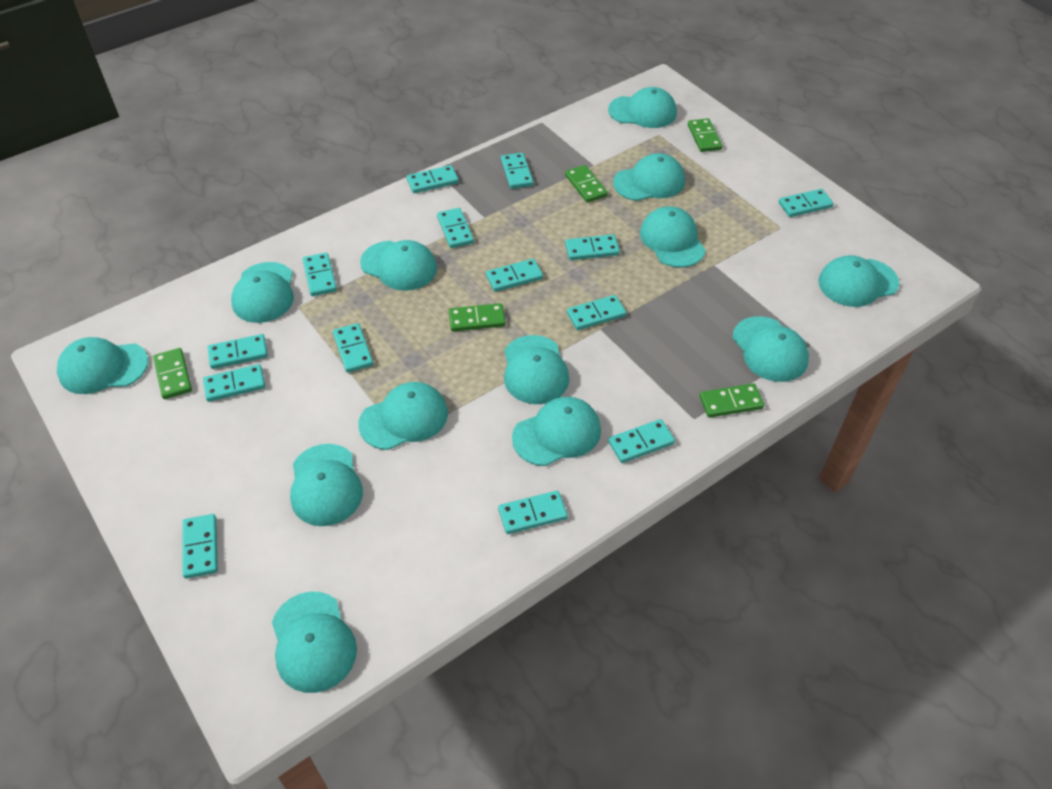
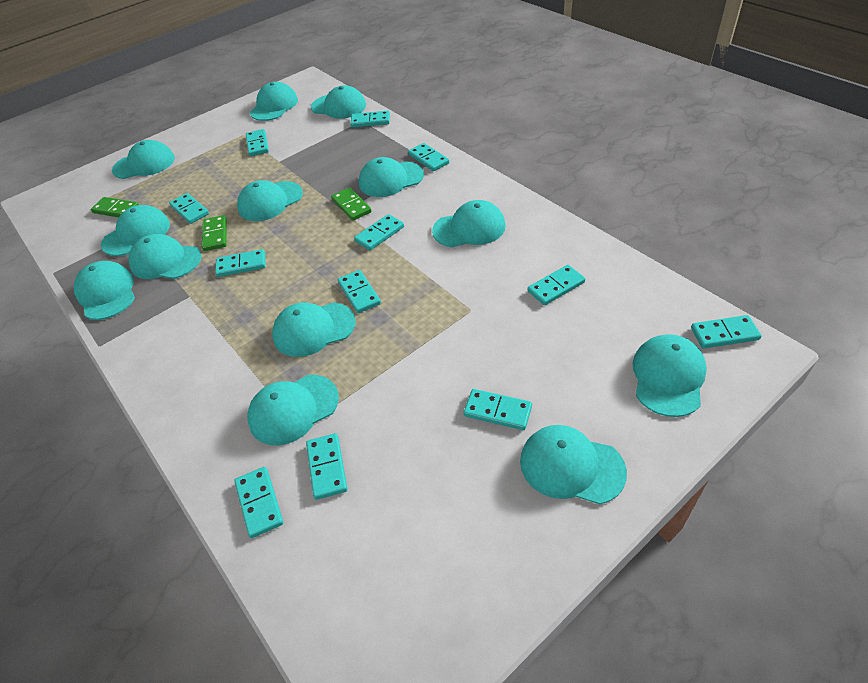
green domino: [153,348,192,399] [449,303,506,332] [565,165,608,203] [688,118,723,152] [700,383,764,418] = 5 -> [91,197,139,217] [202,215,226,251] [331,188,371,221] = 3
turquoise domino: [182,514,218,579] [203,364,265,402] [208,334,268,369] [302,253,337,296] [333,323,373,373] [407,165,459,193] [437,208,474,248] [486,259,543,292] [498,491,568,534] [501,153,533,189] [565,234,620,260] [567,295,626,330] [608,419,675,463] [779,189,834,217] = 14 -> [169,193,209,224] [215,249,265,277] [234,467,283,538] [246,129,269,156] [306,433,348,500] [338,270,381,313] [350,111,390,128] [354,214,404,250] [408,143,449,171] [464,389,532,430] [528,265,585,305] [691,315,762,348] = 12

